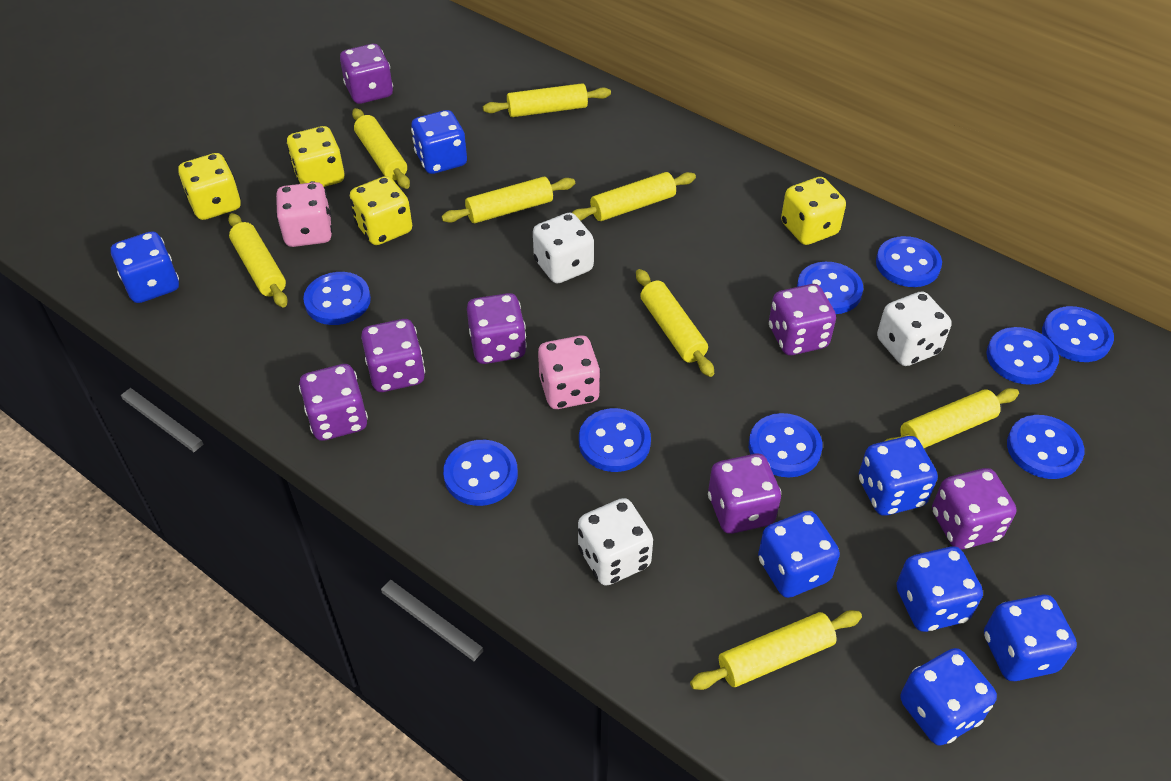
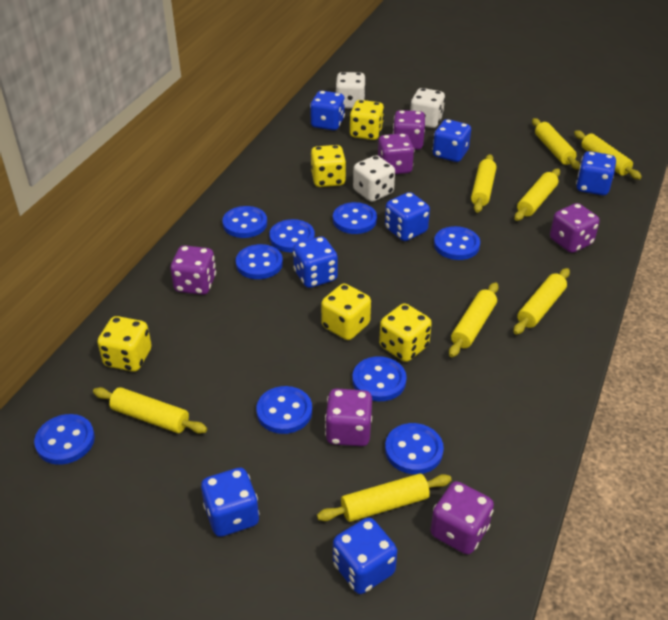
pink dice: [276,182,332,247] [538,335,601,409] = 2 -> none = 0
purple dice: [299,364,368,441] [340,44,393,104] [361,319,425,392] [467,293,527,364] [708,454,781,534] [769,284,836,355] [932,468,1016,550] = 7 -> [170,245,216,295] [325,388,372,446] [378,133,414,174] [393,110,425,150] [430,481,494,555] [550,203,600,253] = 6
yellow dice: [178,153,241,220] [286,126,344,187] [350,176,412,245] [781,177,846,245] = 4 -> [97,316,152,372] [311,145,346,187] [321,284,371,340] [350,100,384,140] [379,303,432,362] = 5

